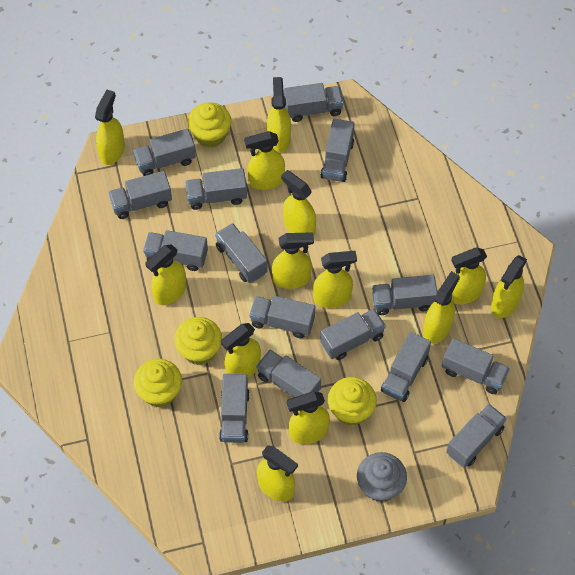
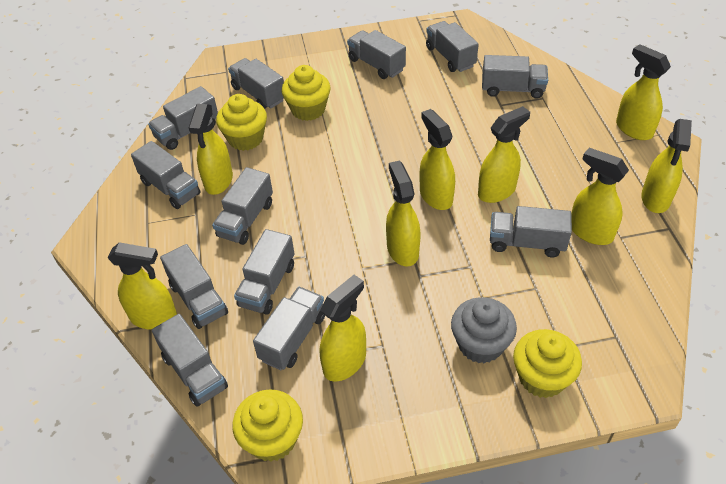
grey truck: [108,171,172,219] [133,129,196,176] [143,230,208,271] [185,168,247,210] [215,223,268,283] [219,374,250,443] [249,296,315,338] [257,350,321,398] [284,83,344,122] [320,119,355,182] [320,309,386,360] [372,275,437,315] [381,332,431,402] [442,338,510,394] [446,404,507,468] = 15 -> [131,141,200,209] [148,86,218,150] [152,314,228,407] [160,244,228,329] [212,167,273,245] [228,58,284,109] [234,229,294,314] [253,287,325,370] [347,30,406,79] [426,21,479,72] [482,55,548,99] [490,206,572,257] = 12
yellow spray bottle: [95,90,125,165] [145,244,186,305] [221,323,261,378] [244,131,285,190] [257,445,298,501] [267,77,291,153] [272,232,314,289] [281,170,316,236] [287,391,330,444] [313,251,357,308] [423,271,460,343] [451,248,487,304] [491,255,527,318] = 13 -> [108,242,177,330] [189,104,233,195] [320,275,366,382] [386,160,421,267] [420,109,455,210] [478,106,530,203] [571,148,629,245] [616,44,671,140] [641,119,692,213] = 9

